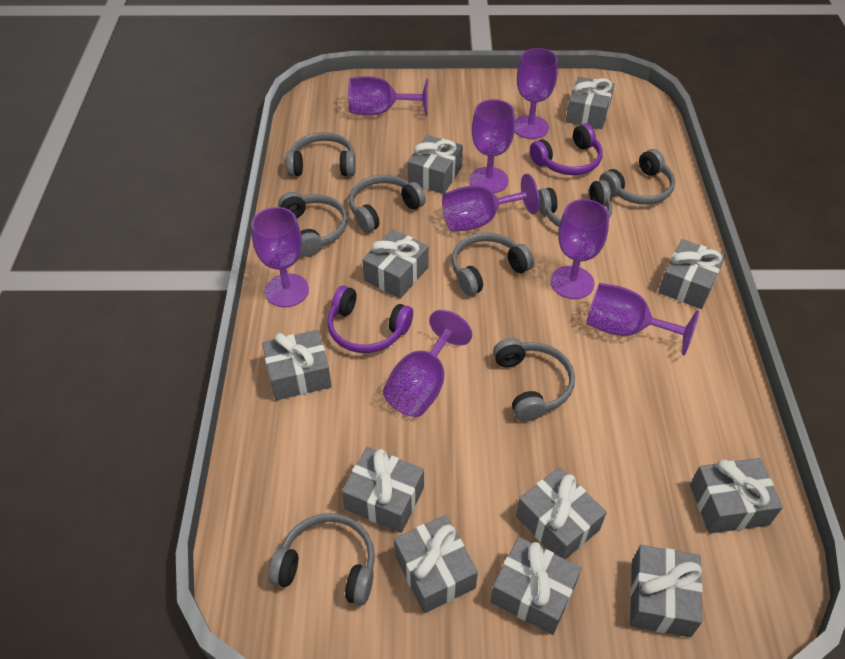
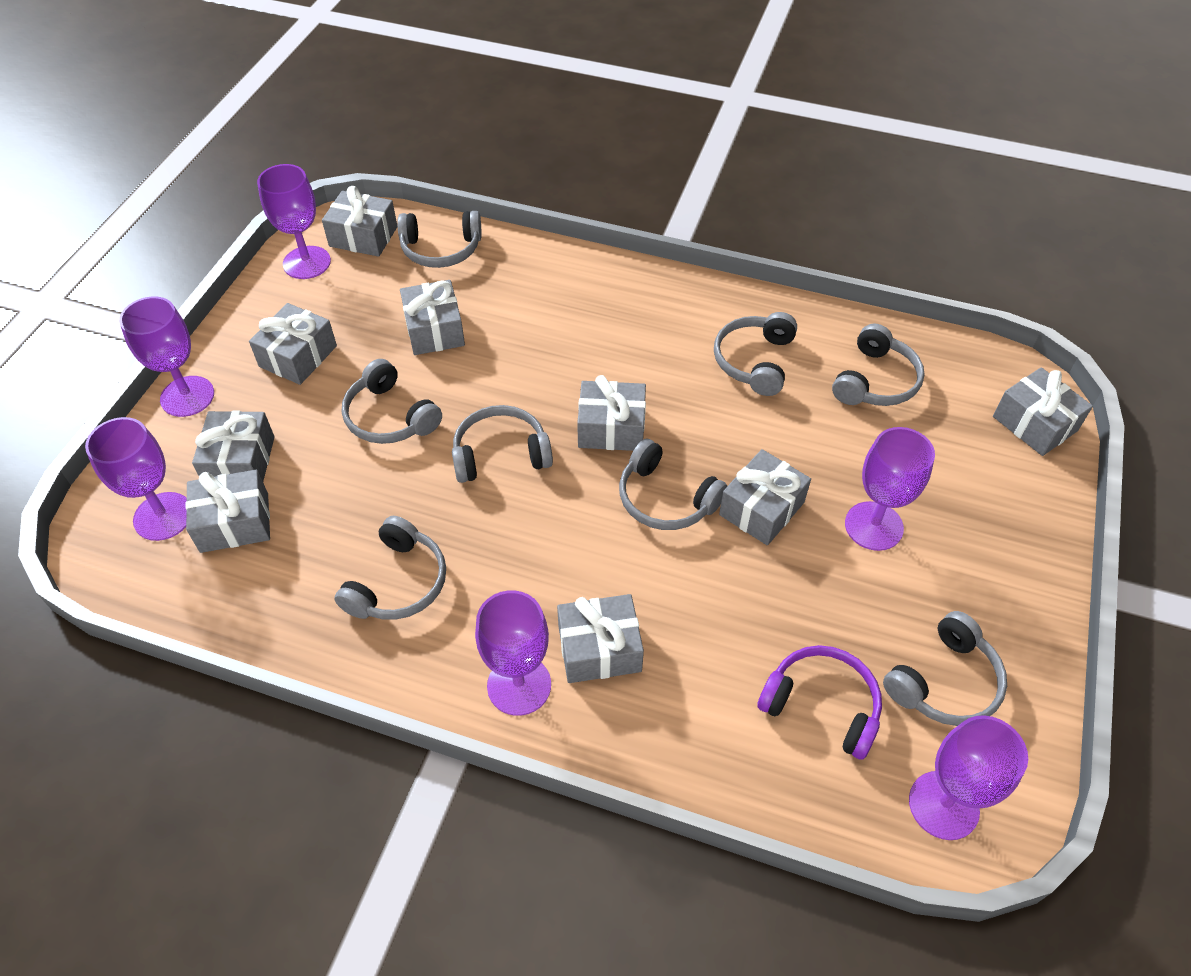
grey gift: [262,330,332,400] [342,447,424,533] [362,229,429,299] [394,515,478,613] [408,135,463,194] [490,537,582,635] [516,467,607,559] [566,77,614,129] [630,545,703,637] [658,239,726,309] [690,458,783,534] = 11 -> [185,470,270,553] [192,410,275,481] [249,303,337,385] [322,186,398,257] [400,280,465,355] [557,594,644,683] [577,375,646,451] [719,449,811,545] [993,367,1093,456] = 9
purple goblet: [251,207,309,307] [348,76,428,116] [383,310,472,417] [442,174,540,232] [470,99,515,193] [514,48,558,139] [551,199,609,299] [586,283,699,356] = 8 -> [85,417,187,541] [119,297,214,417] [257,164,331,279] [475,590,551,716] [845,427,935,551] [909,715,1028,840] = 6
purple headphones: [327,286,413,353] [530,123,603,175] = 2 -> [757,645,882,760] = 1

